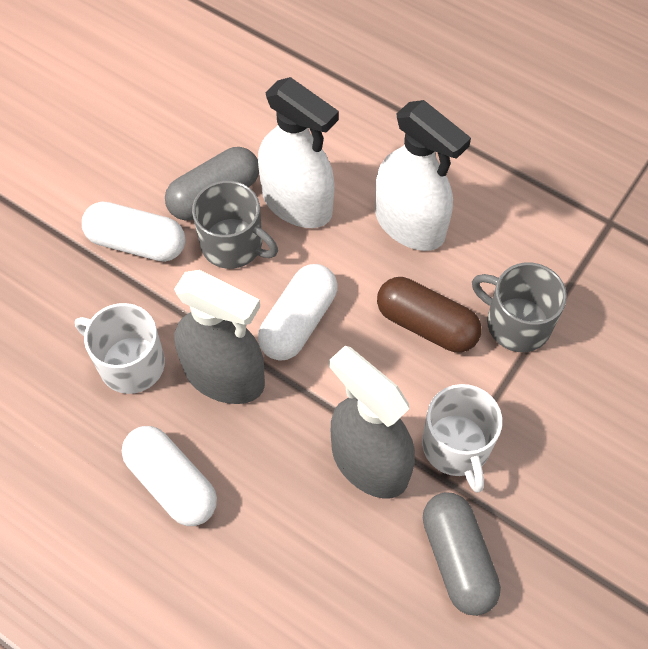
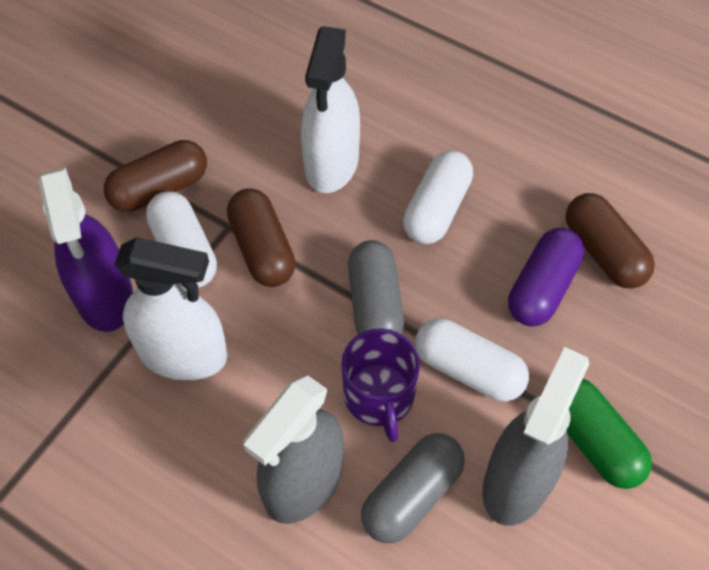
brown capsule: [377,277,482,353] = 1 -> [104,140,207,212] [227,188,296,287] [566,193,655,289] = 3
green capsule: none = 0 -> [567,379,652,489] = 1
grey mug: [192,180,278,269] [472,263,567,352] = 2 -> none = 0
purple capsule: none = 0 -> [508,228,584,326] = 1
purple mug: none = 0 -> [341,329,420,442] = 1
purple spray bottle: none = 0 -> [39,167,133,332] = 1
white mug: [75,303,165,394] [422,384,502,493] = 2 -> none = 0

